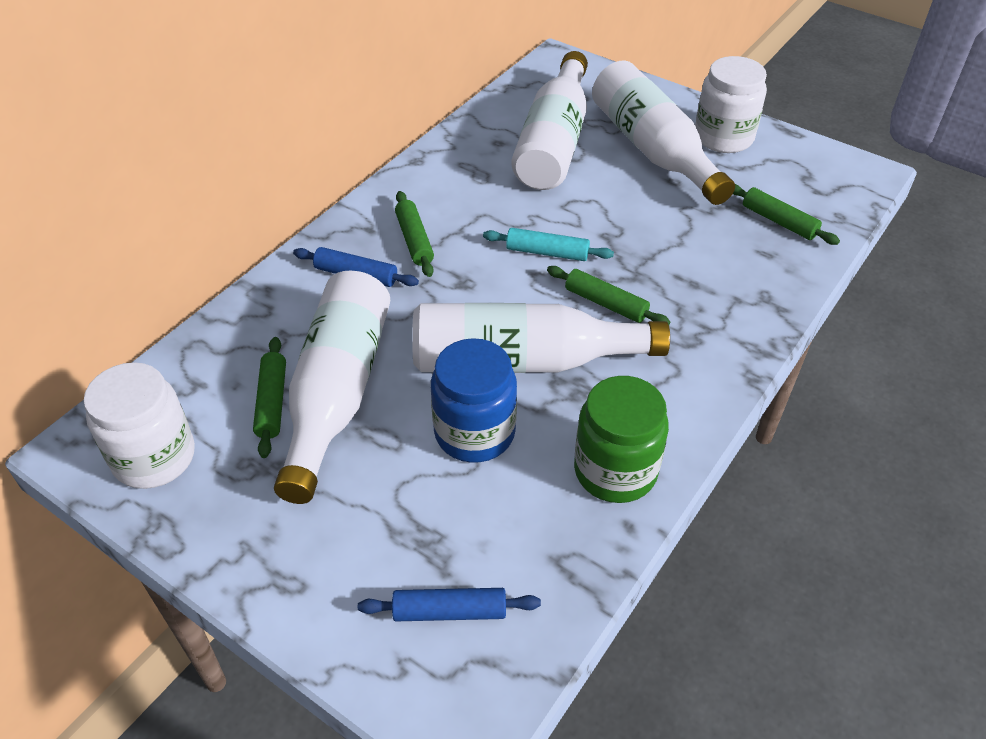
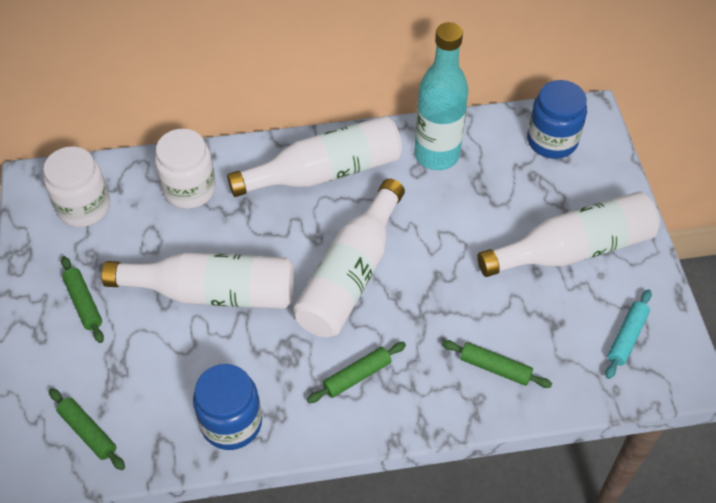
blue jar: [431,338,517,463] = 1 -> [193,364,262,450] [527,80,587,159] = 2
blue rolling pin: [293,247,419,287] [358,588,541,621] = 2 -> none = 0
green jar: [574,376,669,503] = 1 -> none = 0
turquoise bottle: none = 0 -> [414,22,468,170] = 1

